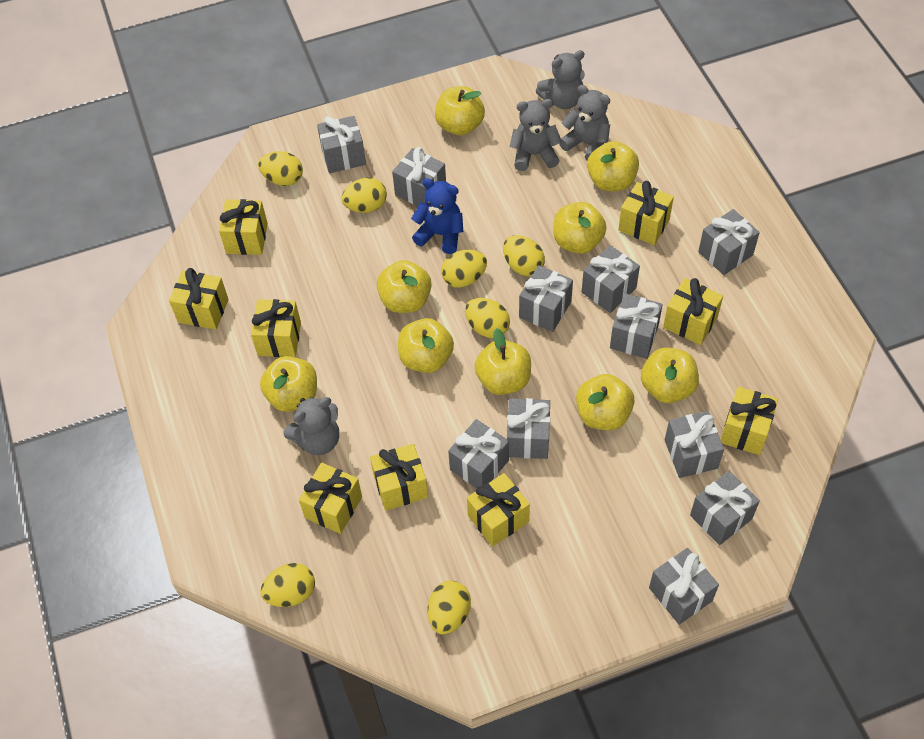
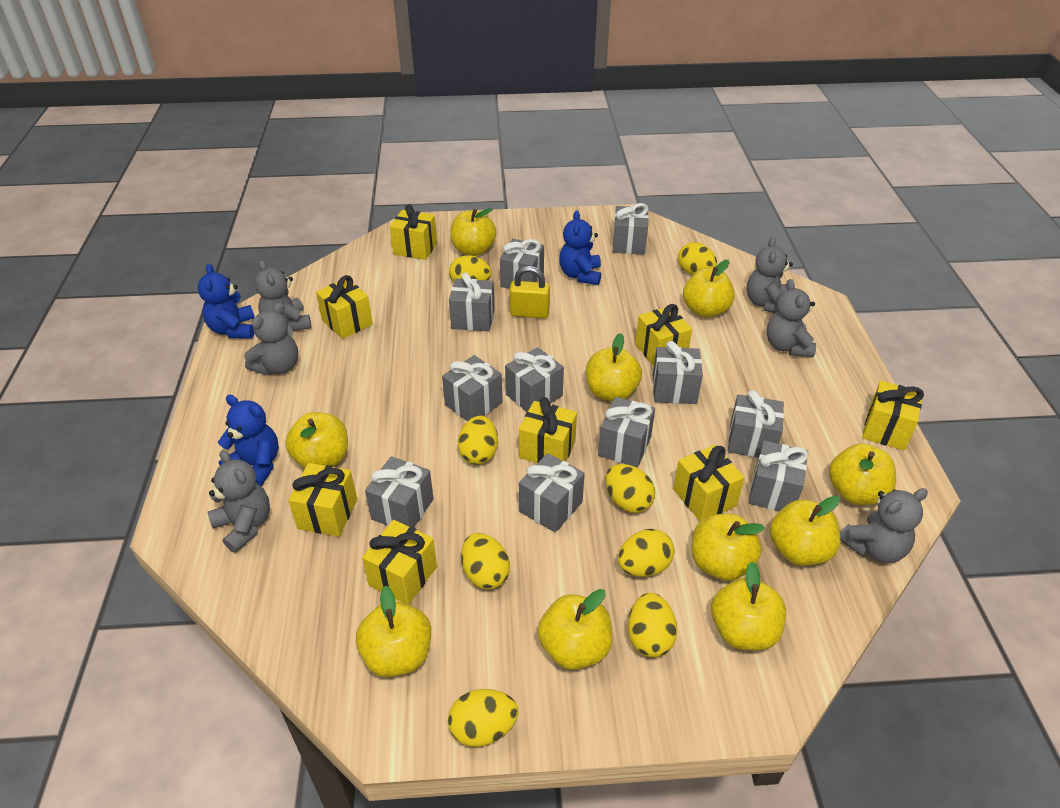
blue teddy bear: [411,178,463,254] = 1 -> [197,264,255,339] [218,395,279,487] [559,210,601,285] = 3
grey teddy bear: [283,397,339,455] [510,99,562,171] [536,50,585,109] [559,85,610,161] = 4 -> [208,450,270,553] [244,302,298,375] [255,260,312,331] [747,237,793,313] [766,279,816,357] [840,488,928,563] = 6
yellow apple: [260,356,317,412] [377,260,432,313] [398,318,454,373] [435,86,485,136] [474,328,531,395] [553,202,607,254] [576,374,635,430] [587,141,639,191] [641,347,699,403] = 9 -> [285,412,348,468] [356,586,431,677] [450,208,497,256] [538,589,612,670] [586,333,642,401] [683,260,735,318] [692,513,765,581] [711,562,786,651] [770,496,841,566] [829,443,896,505] = 10
yellow egg: [258,151,303,186] [260,563,315,607] [341,178,387,213] [428,581,471,634] [441,250,487,288] [465,298,510,338] [503,235,545,276] = 7 -> [448,689,518,747] [449,255,492,282] [458,416,498,465] [461,533,510,590] [605,464,655,513] [618,529,674,577] [628,593,677,658] [678,242,717,275] = 8
yellow gift: [169,268,229,330] [219,199,268,255] [251,299,301,357] [299,462,362,534] [370,444,428,511] [467,473,530,547] [618,181,674,245] [663,278,723,345] [721,387,778,455] = 9 -> [288,463,357,537] [316,275,373,339] [362,520,437,605] [390,204,437,260] [519,397,577,463] [635,304,692,366] [673,445,745,521] [862,381,924,450] = 8
yellow padlock: none = 0 -> [509,266,550,319] = 1

